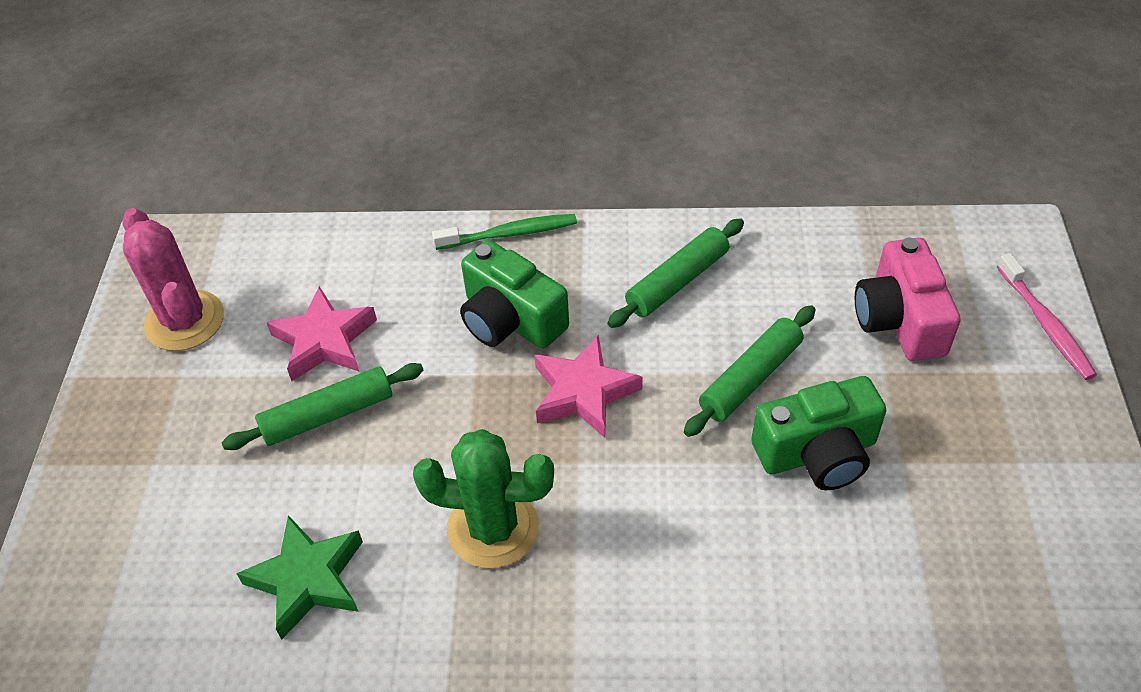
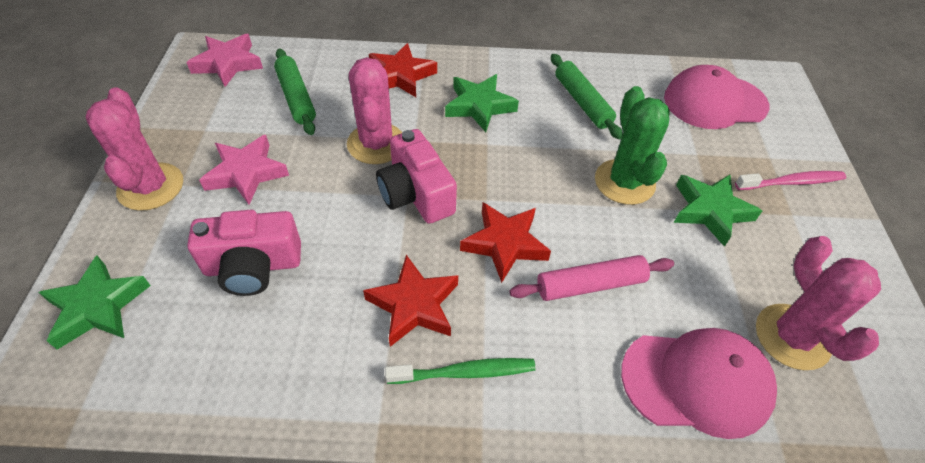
green camera: [460,240,569,349] [751,376,886,490] = 2 -> none = 0
green rolling pin: [221,363,424,450] [608,218,744,328] [684,305,816,437] = 3 -> [274,49,316,135] [551,54,623,139] = 2
green star: [236,515,363,640] = 1 -> [38,256,151,350] [445,74,519,132] [674,175,762,247] = 3
pink cactus: [122,208,224,351] = 1 -> [86,87,183,211] [347,57,402,164] [756,236,881,370] = 3
pink camera: [855,238,960,361] = 1 -> [187,210,301,296] [376,129,457,224] = 2
pink cap: none = 0 -> [621,328,777,439] [664,65,769,129] = 2
pink rolling pin: none = 0 -> [509,255,674,301] = 1
red star: none = 0 -> [363,255,458,347] [369,43,437,97] [460,202,551,283] = 3

